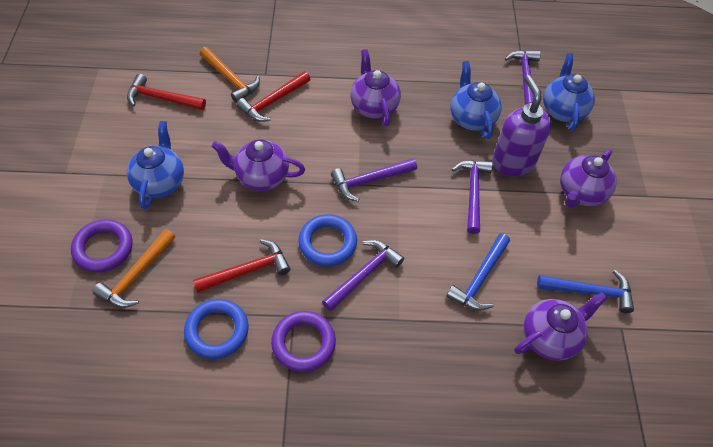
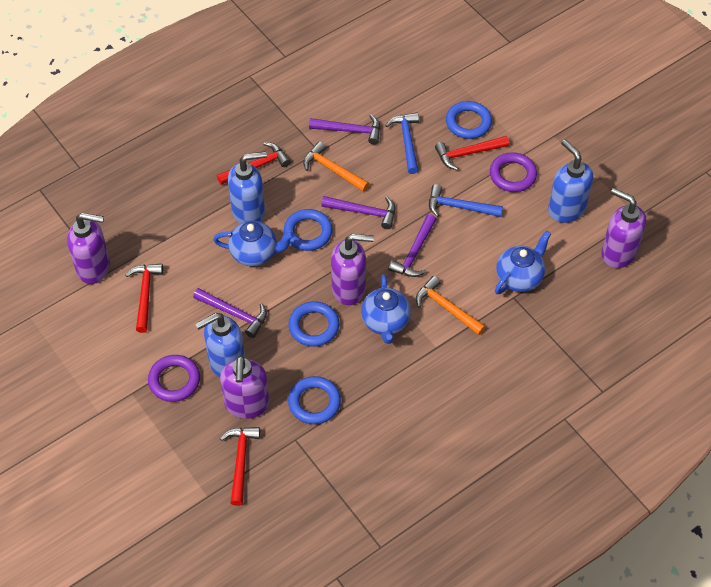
blue ring: [184,299,249,359] [298,214,357,266] = 2 -> [284,209,333,251] [288,301,339,347] [288,376,341,424] [446,101,492,139] = 4
blue soap dispenser: none = 0 -> [195,313,245,377] [228,151,267,224] [548,139,593,223] = 3
purple soap dispenser: [492,75,552,176] = 1 -> [67,213,110,284] [220,355,269,419] [331,234,374,305] [602,188,646,268] = 4
purple teapot: [211,139,305,191] [350,49,401,126] [515,292,607,361] [560,149,617,208] = 4 -> none = 0
red hammer: [127,74,206,110] [193,239,291,293] [236,71,311,122] = 3 -> [126,264,163,333] [217,142,291,185] [220,427,260,506] [435,136,509,170] = 4

